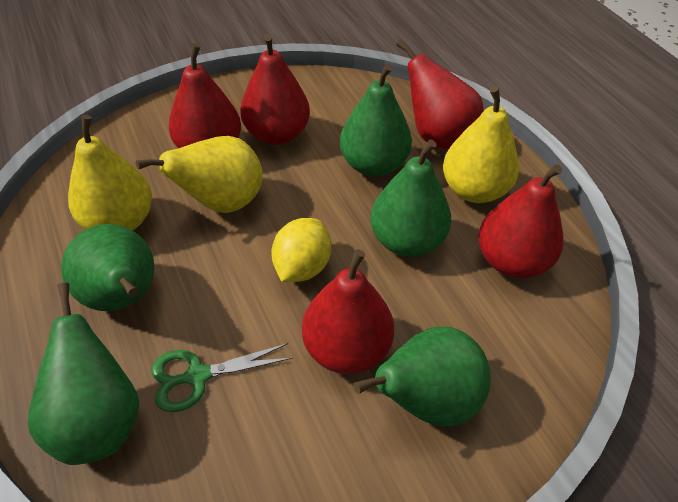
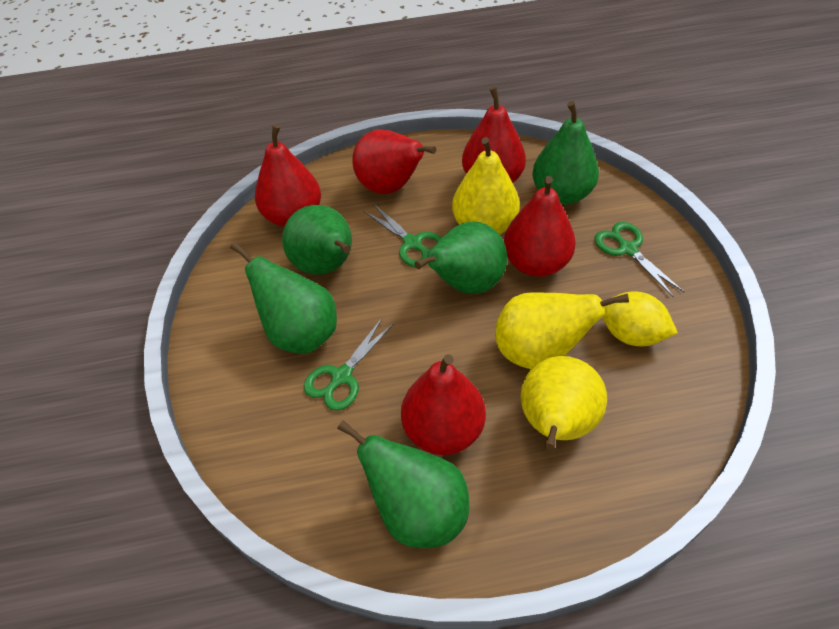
green scissors: [151,343,293,412] = 1 -> [304,318,394,411] [363,204,442,267] [594,222,684,298] = 3

